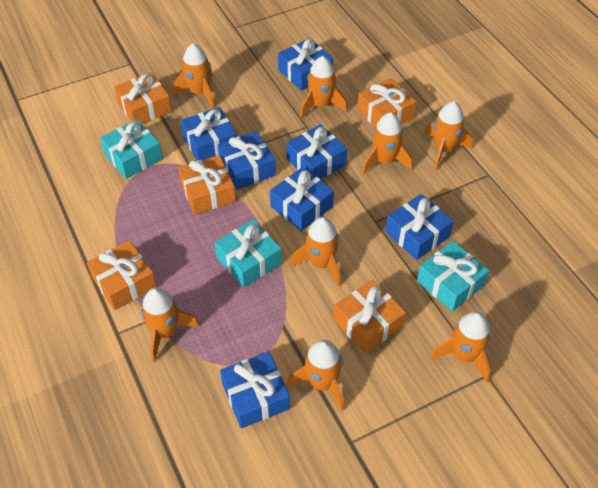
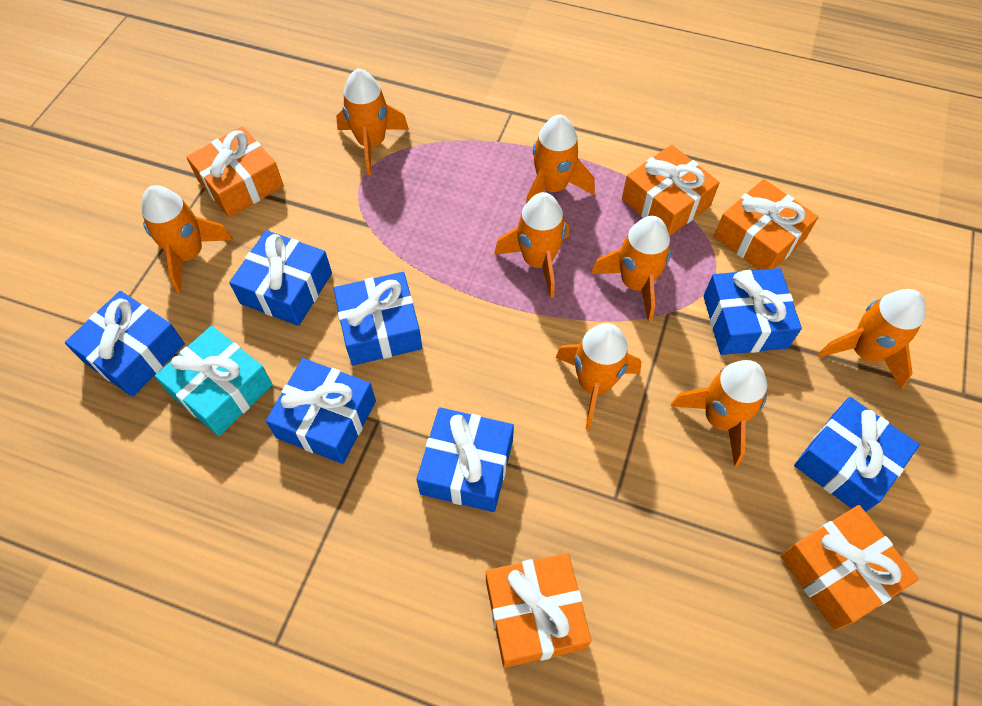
turquoise gift: [100,119,163,179] [215,219,282,288] [417,241,489,311] = 3 -> [155,326,273,436] = 1

